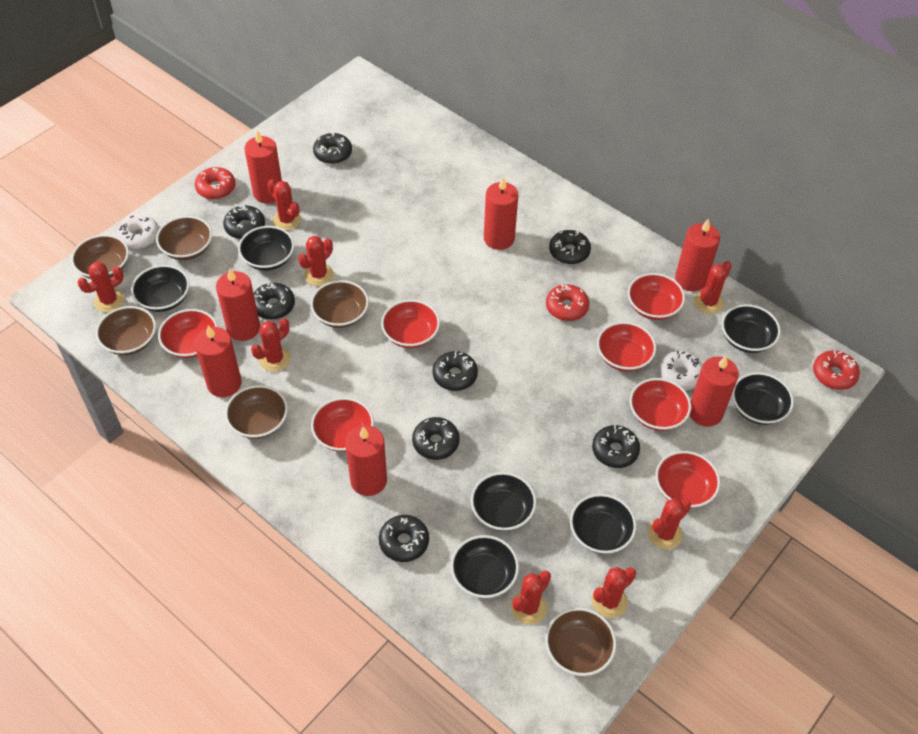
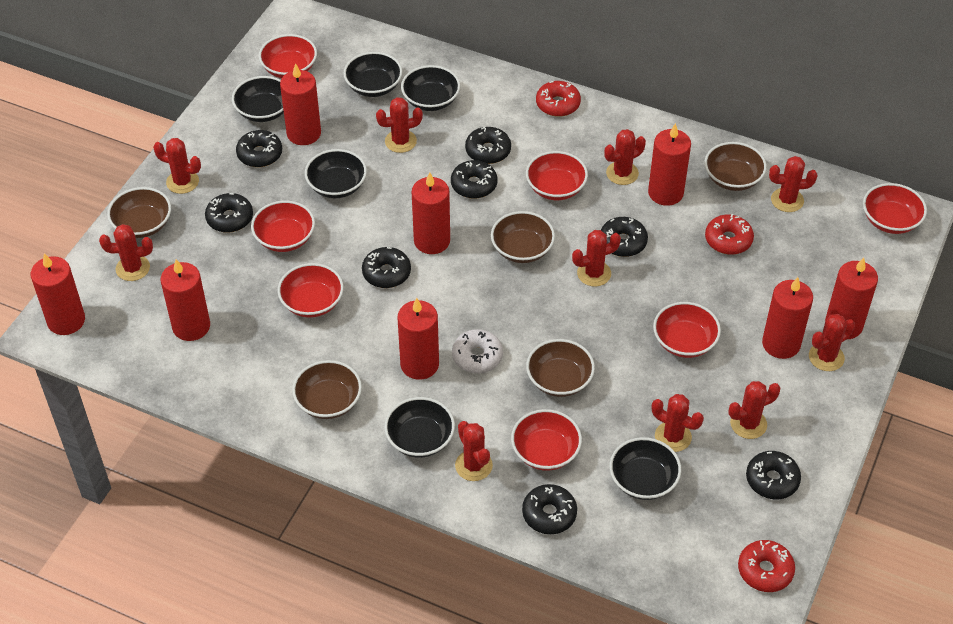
black bowl: [131,265,190,312] [238,226,294,271] [451,535,519,598] [471,472,536,531] [570,494,636,554] [721,304,781,353] [732,372,794,425] = 7 -> [232,76,284,122] [305,149,367,198] [343,52,402,97] [384,397,455,458] [401,65,460,111] [610,437,682,500] = 6
brown bowl: [71,235,129,279] [96,306,156,355] [156,216,212,260] [225,385,288,439] [311,280,369,328] [545,608,616,676] = 6 -> [107,187,171,238] [292,360,362,419] [491,211,555,263] [526,339,595,397] [704,142,767,191] = 5
red cactus: [78,262,125,312] [251,318,291,372] [267,179,301,230] [298,236,334,286] [511,571,551,624] [592,567,636,618] [648,498,691,549] [694,261,732,314] = 8 -> [99,224,153,281] [153,138,201,194] [376,97,423,153] [455,421,493,481] [572,230,621,287] [604,129,646,185] [652,394,704,452] [728,381,780,439] [769,156,818,212] [809,314,855,371] = 10
red candle: [194,325,242,397] [216,268,260,341] [245,130,282,203] [345,425,387,496] [484,177,518,250] [675,218,720,291] [690,356,739,427] = 7 -> [31,253,85,335] [160,259,210,341] [280,63,321,145] [398,298,439,380] [412,172,450,254] [648,123,691,206] [762,277,813,359] [825,257,878,339] = 8
white donut: [117,215,159,249] [659,351,703,390] = 2 -> [452,329,503,373] = 1

